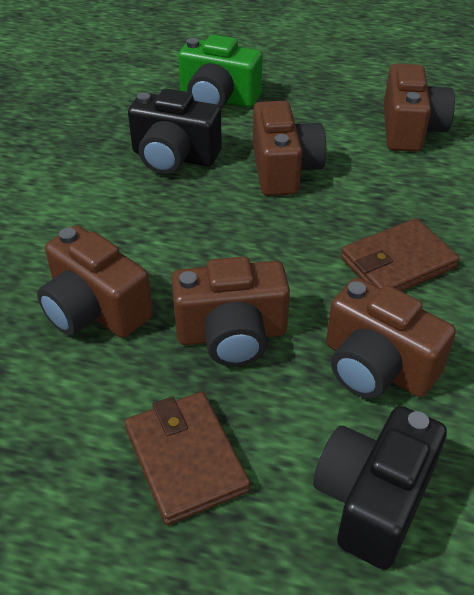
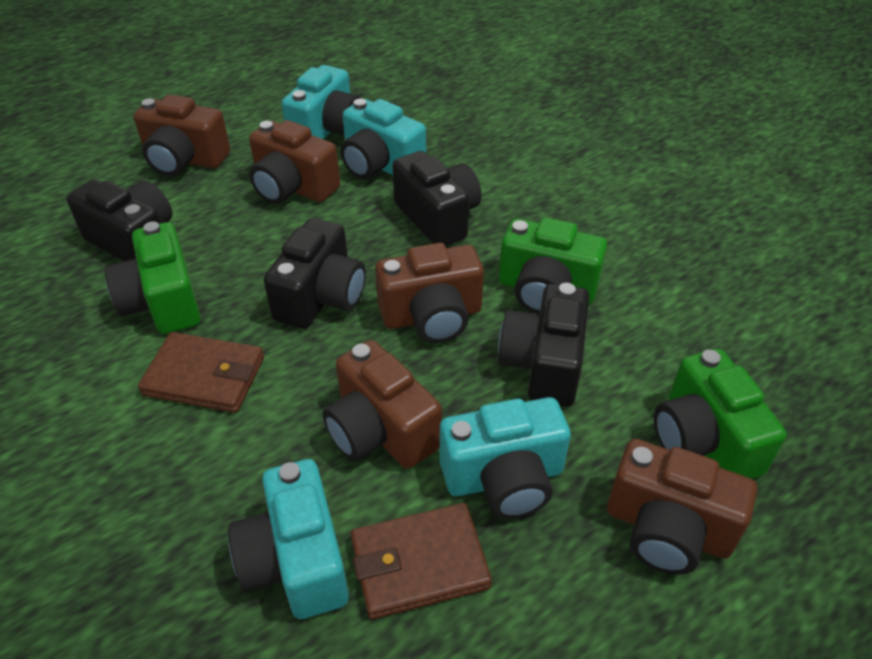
black camera: [128,88,222,175] [313,406,447,570] = 2 -> [67,179,172,261] [264,218,366,329] [392,151,481,246] [498,283,589,407] = 4
green camera: [178,34,262,109] = 1 -> [105,222,201,334] [499,217,607,314] [654,349,787,479] = 3
turquoise camera: none = 0 -> [228,459,349,619] [282,65,361,139] [340,99,426,179] [440,397,571,519] = 4

